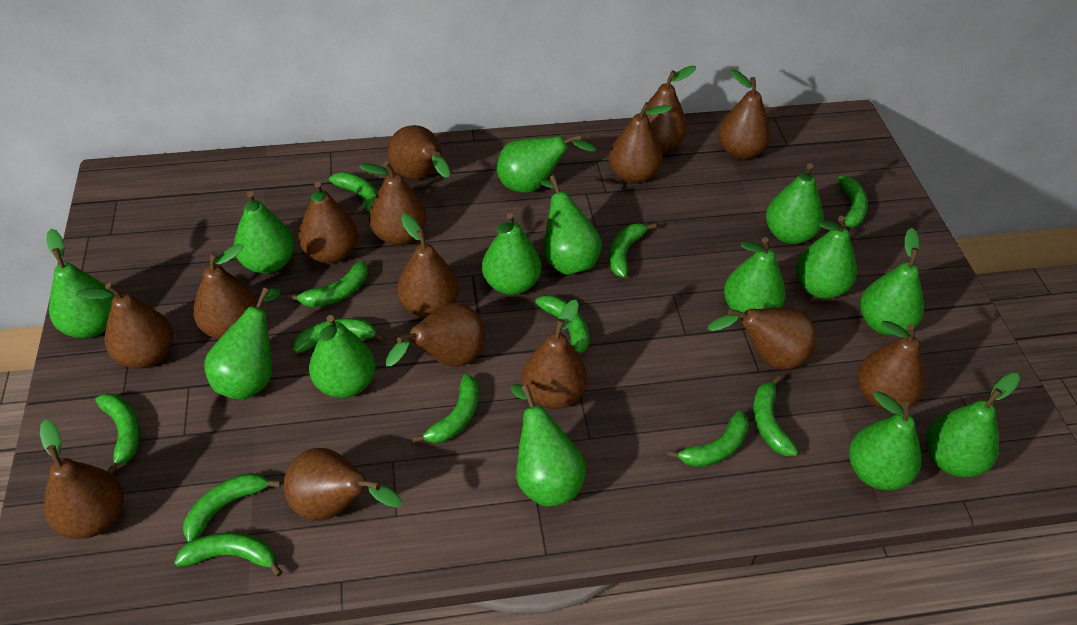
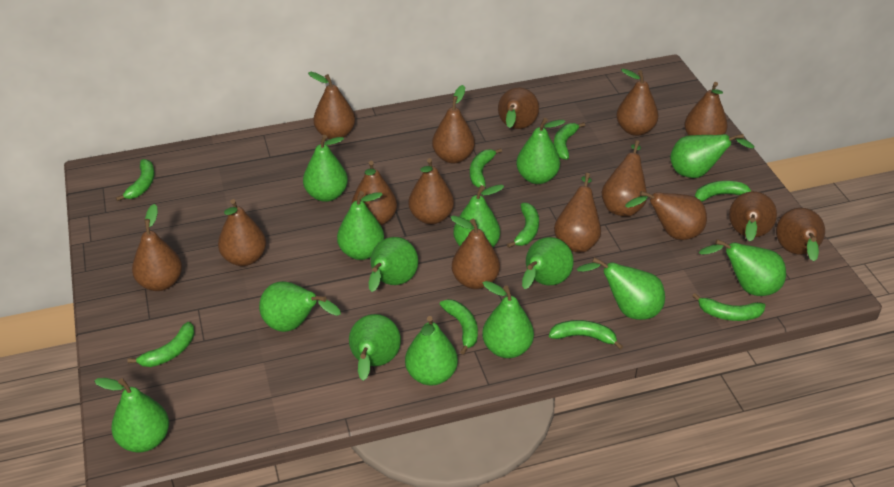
green banana: [95,393,140,474] [174,532,282,577] [183,473,281,543] [287,261,368,307] [293,318,386,353] [329,172,378,222] [412,374,479,443] [535,295,589,357] [609,223,656,278] [667,410,749,467] [753,376,798,456] [838,176,868,228] = 12 -> [116,159,155,201] [127,322,195,367] [440,299,478,355] [470,148,502,188] [507,203,539,248] [549,320,623,350] [554,122,585,159] [692,293,765,321] [695,181,755,202] = 9

